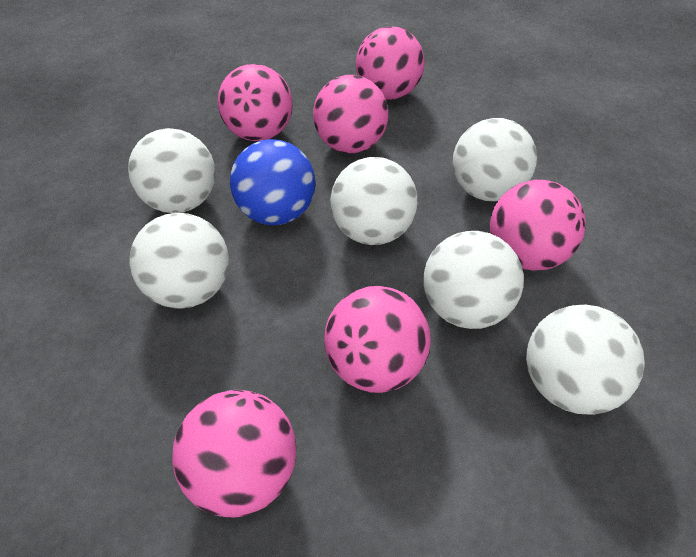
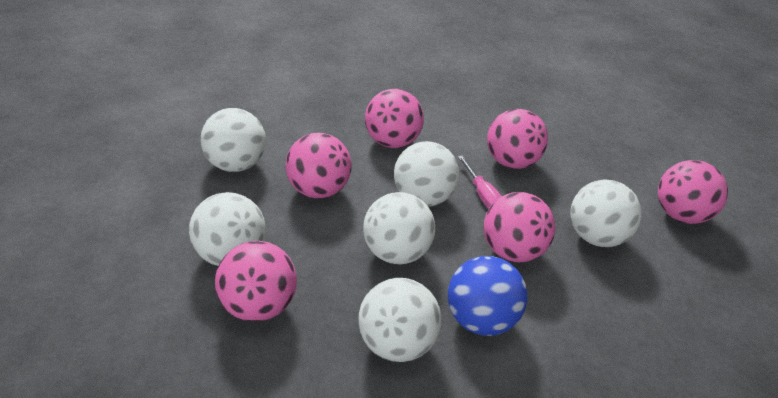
pink screwdriver: none = 0 -> [458,156,502,209] = 1

